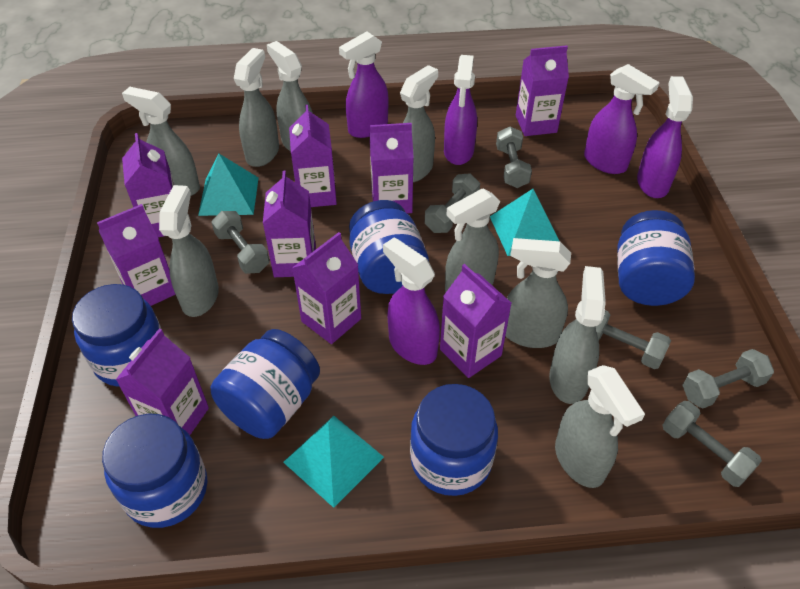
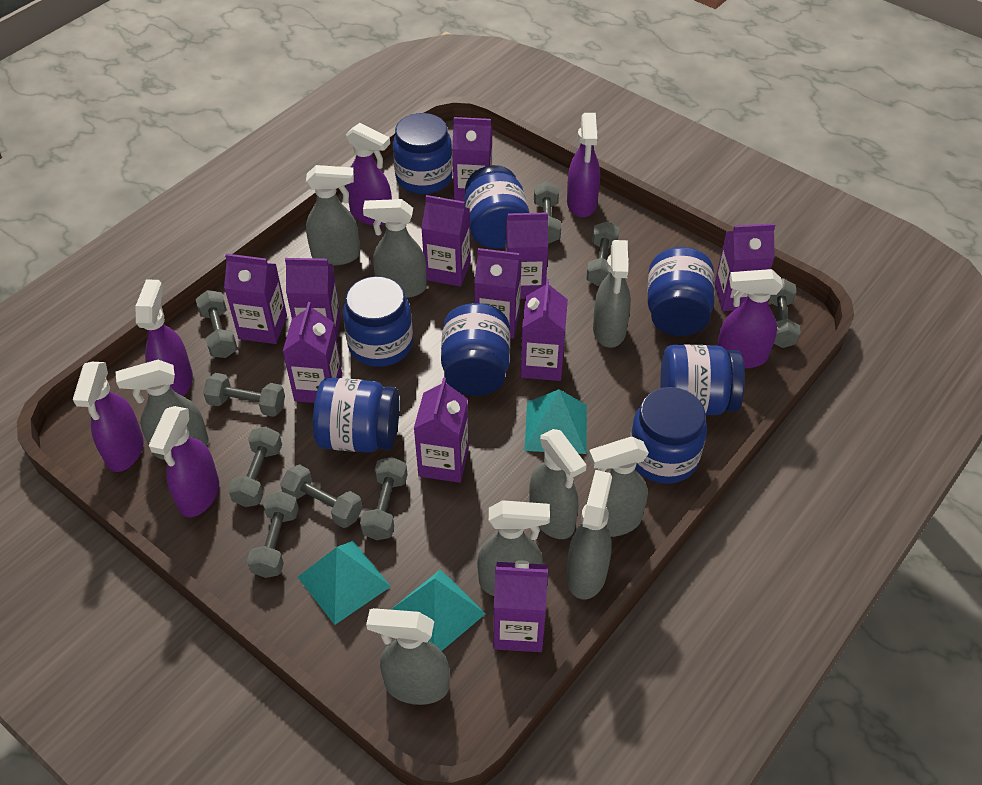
blue jar: [72,284,161,387] [102,413,208,528] [211,329,320,439] [349,200,429,294] [410,384,498,496] [617,210,695,306] = 6 -> [313,378,399,453] [343,276,413,367] [393,113,453,194] [441,303,510,396] [464,165,530,249] [630,387,707,484] [647,247,715,336] [660,345,745,415] = 8
grey dumbbell: [212,211,269,274] [425,173,480,233] [496,126,532,188] [595,310,671,369] [662,401,762,487] [682,349,774,408] = 6 -> [196,290,238,358] [203,373,285,417] [228,426,282,507] [247,491,299,578] [280,464,363,528] [360,457,408,540] [534,181,561,244] [586,221,619,286] [768,278,801,348] = 9
purple carton: [97,204,176,306] [116,329,209,435] [122,133,175,238] [263,171,316,277] [289,105,337,207] [292,232,361,344] [369,123,414,213] [440,264,512,378] [516,45,569,136] = 9 -> [224,254,287,344] [282,302,342,403] [285,258,341,339] [414,377,469,483] [421,195,471,287] [452,117,492,202] [474,248,522,339] [494,560,548,652] [506,212,548,299] [521,279,568,381] [715,223,775,311] = 11
purple spray bottle: [339,31,388,138] [383,237,440,365] [444,55,477,165] [584,64,660,174] [637,76,693,198] = 5 -> [73,362,144,472] [136,280,193,396] [149,406,219,517] [346,123,392,226] [567,113,600,217] [717,269,783,369] = 6

